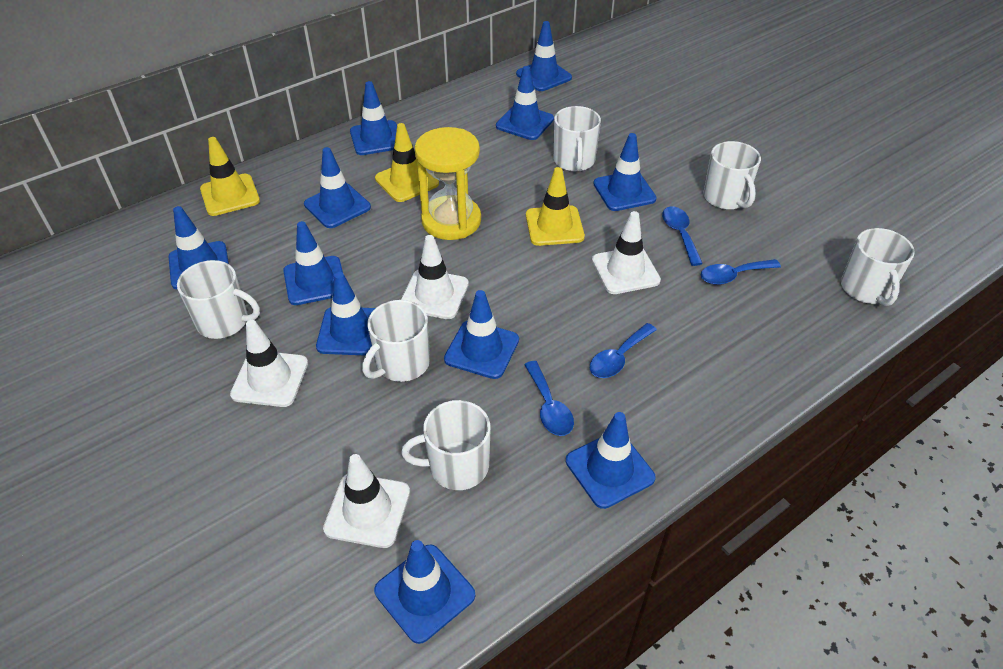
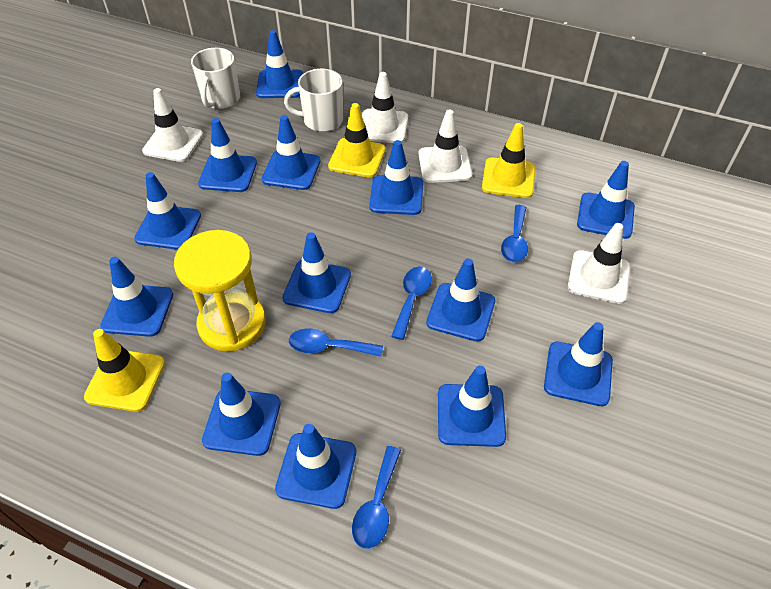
blue traffic cone: [169,206,229,290] [283,221,343,305] [304,147,371,228] [316,272,375,355] [350,81,397,155] [374,540,475,644] [444,290,519,379] [496,66,554,140] [516,21,572,91] [566,412,655,509] [593,133,657,211] = 11 -> [100,257,173,337] [134,172,201,250] [198,118,257,192] [202,373,281,456] [256,30,303,98] [262,115,320,190] [275,424,356,509] [282,232,351,313] [369,140,423,215] [426,259,495,342] [438,366,506,447] [544,322,613,406] [577,161,635,239] = 13
white mug: [177,260,260,339] [362,300,430,382] [401,400,491,490] [554,106,601,172] [703,141,761,210] [841,228,915,306] = 6 -> [191,48,240,109] [284,69,343,132] = 2

